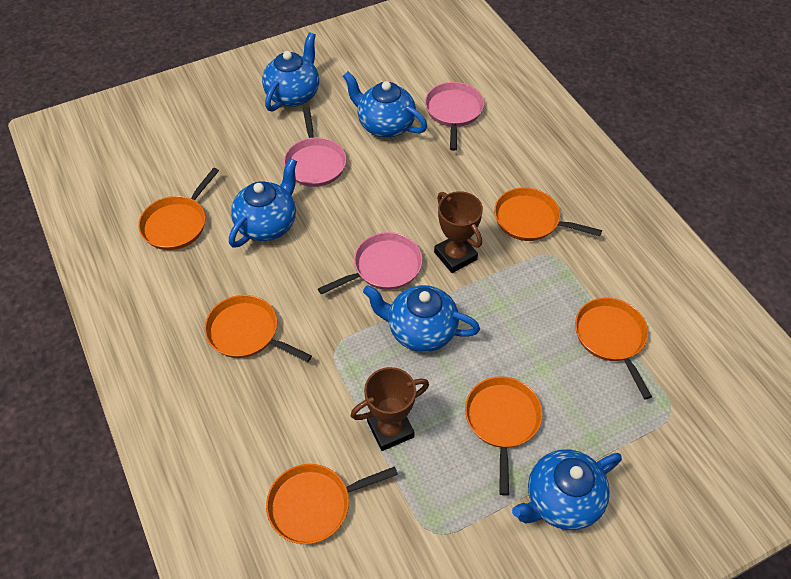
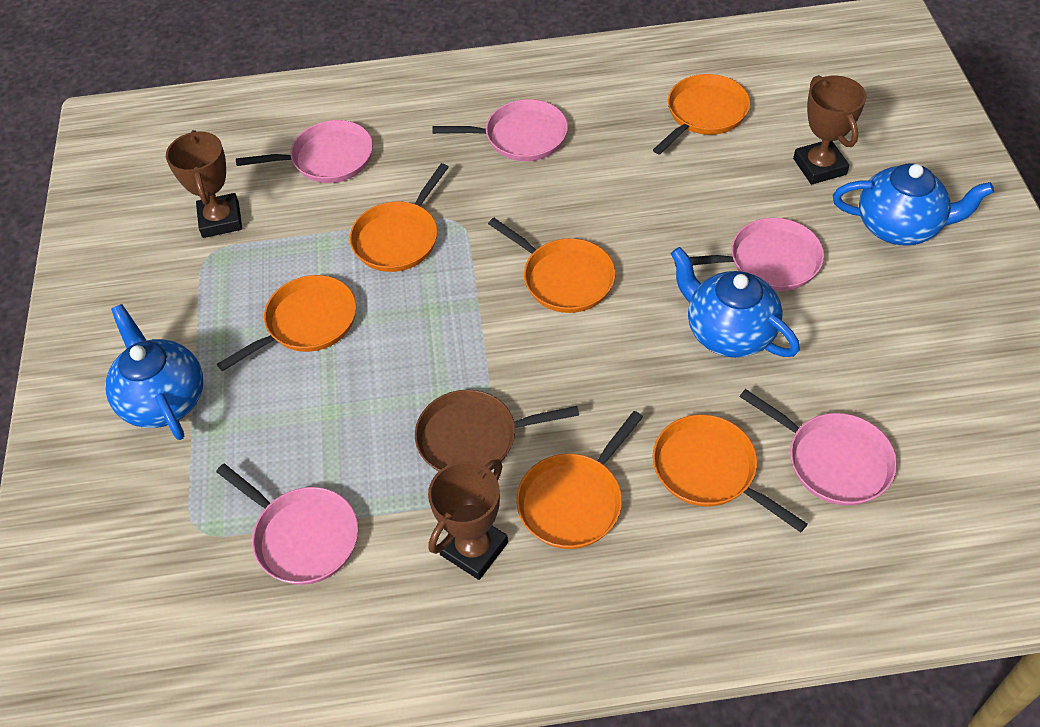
blue teapot: [229,158,297,248] [262,32,319,112] [343,72,427,138] [363,285,480,352] [512,449,622,530] = 5 -> [105,304,203,440] [671,247,800,358] [833,163,994,245] = 3
brown pan: none = 0 -> [415,390,579,471] = 1
brown trophy: [351,367,429,451] [434,191,483,273] = 2 -> [166,130,242,238] [428,459,508,580] [793,75,866,185] = 3
pink pan: [284,107,346,187] [318,232,422,294] [425,82,484,151] = 3 -> [216,464,358,585] [236,120,373,183] [432,99,568,161] [674,218,824,291] [739,389,897,506] = 5

